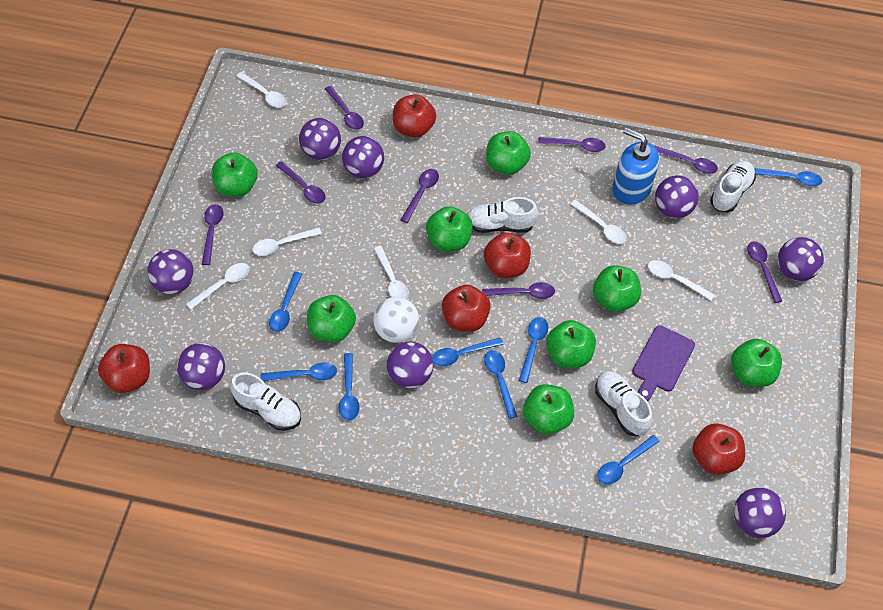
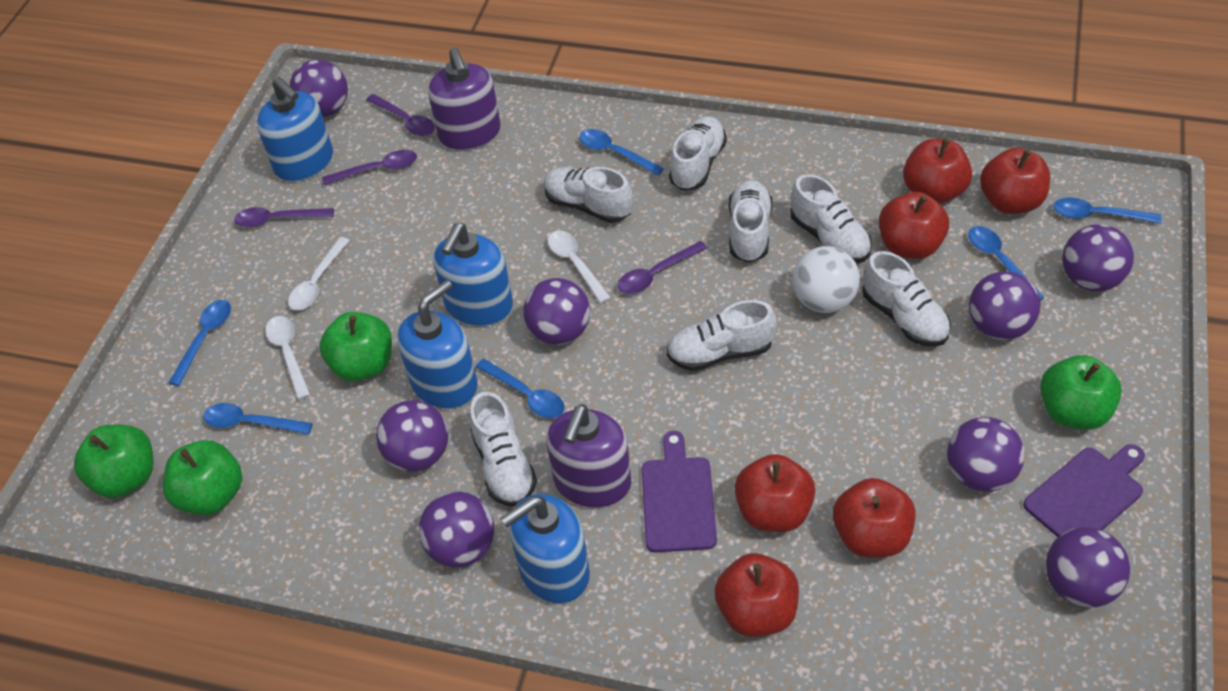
blue soap dispenser: [613,128,659,205] = 1 -> [257,77,333,182] [397,280,478,409] [433,223,513,326] [500,494,590,604] = 4
blue spoon: [261,362,337,381] [269,272,302,332] [339,353,359,421] [432,337,504,367] [484,350,518,419] [519,317,548,383] [597,435,660,485] [754,168,822,186] = 8 -> [168,300,231,386] [203,403,313,434] [476,359,565,418] [579,129,664,176] [968,226,1044,301] [1053,198,1161,223] = 6
green apple: [212,152,258,197] [307,295,356,343] [426,206,473,251] [486,131,531,175] [523,384,574,434] [546,320,596,368] [593,265,641,312] [731,339,782,387] = 8 -> [74,425,153,498] [163,440,242,515] [319,312,392,381] [1040,355,1122,430] = 4
purple cutting board: [632,325,695,401] = 1 -> [642,431,717,553] [1023,444,1145,537] = 2
purple soap dispenser: none = 0 -> [428,48,501,150] [546,404,631,508] = 2
purple spoon: [202,204,224,265] [276,161,326,204] [325,86,364,130] [400,169,439,223] [482,282,555,299] [538,137,606,152] [654,145,718,174] [747,241,782,303] = 8 -> [234,207,334,228] [322,150,417,185] [366,94,435,136] [618,241,707,294] = 4
red apple: [98,344,150,393] [393,94,436,137] [442,285,491,332] [484,232,531,278] [692,423,745,475] = 5 -> [714,553,799,637] [735,454,815,532] [833,478,916,558] [879,192,949,259] [903,138,972,204] [980,148,1050,214] = 6
white shoe: [230,372,301,430] [467,197,538,233] [595,371,652,436] [710,161,756,212] = 4 -> [470,392,537,507] [544,167,633,223] [667,300,777,371] [669,116,727,191] [729,180,773,263] [790,174,872,264] [862,251,951,347] = 7
white spoon: [186,263,249,310] [236,72,286,108] [252,227,322,256] [374,246,409,299] [570,200,627,244] [648,260,715,300] = 6 -> [265,316,310,400] [288,237,350,311] [548,231,611,303] = 3

